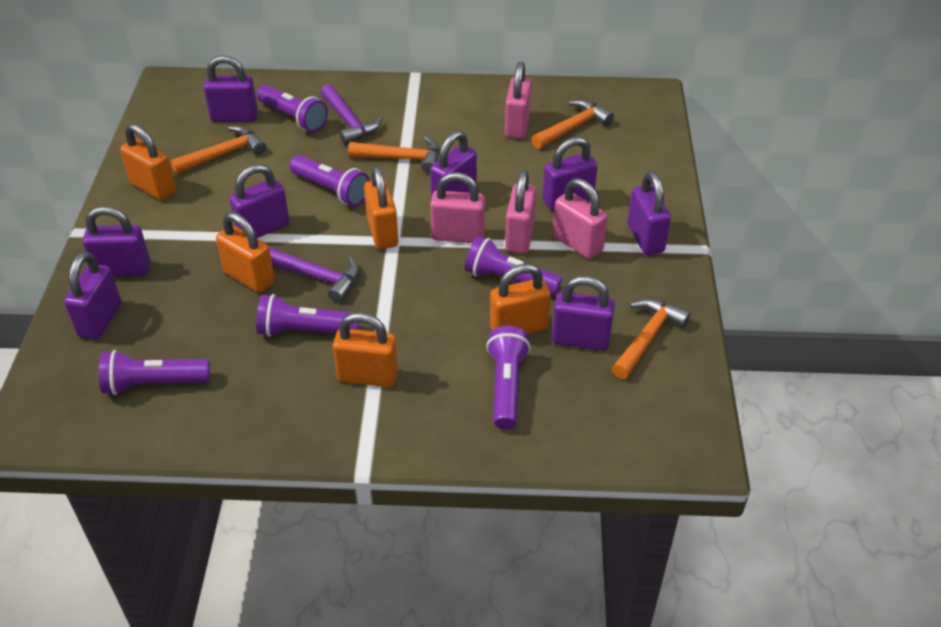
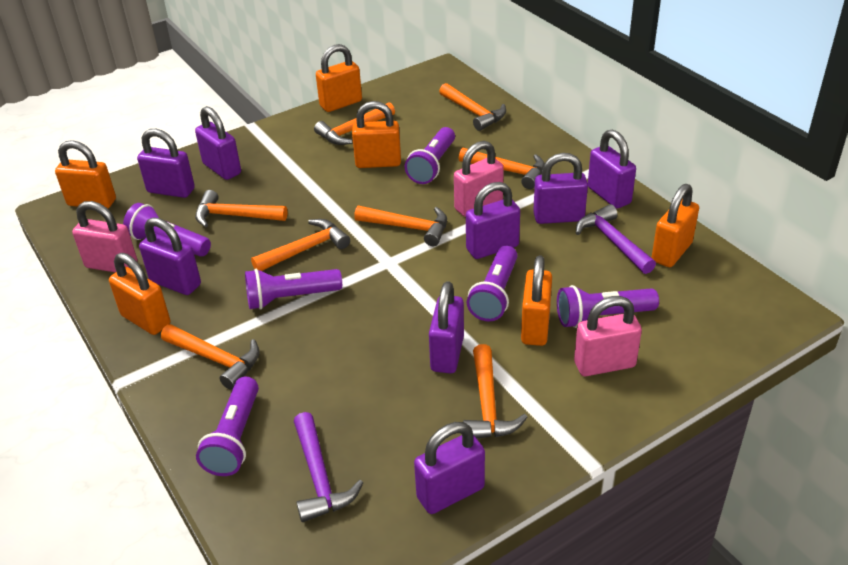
orange hammer: [170,126,266,174] [348,136,439,174] [531,100,614,149] [612,299,691,379] = 4 -> [161,324,260,390] [195,190,287,227] [251,219,350,271] [314,102,395,145] [354,206,447,246] [439,83,506,131] [459,147,545,189] [463,344,527,439] = 8
orange padlock: [120,123,176,200] [216,212,275,293] [333,312,398,387] [364,166,398,249] [490,264,551,334] = 5 -> [55,140,116,209] [109,253,170,335] [316,44,362,112] [352,101,401,168] [521,255,552,346] [652,184,699,267] = 6
pink padlock: [430,172,485,243] [505,62,532,139] [505,170,537,254] [553,178,608,259] = 4 -> [72,201,137,272] [454,141,504,217] [574,296,642,376] = 3

